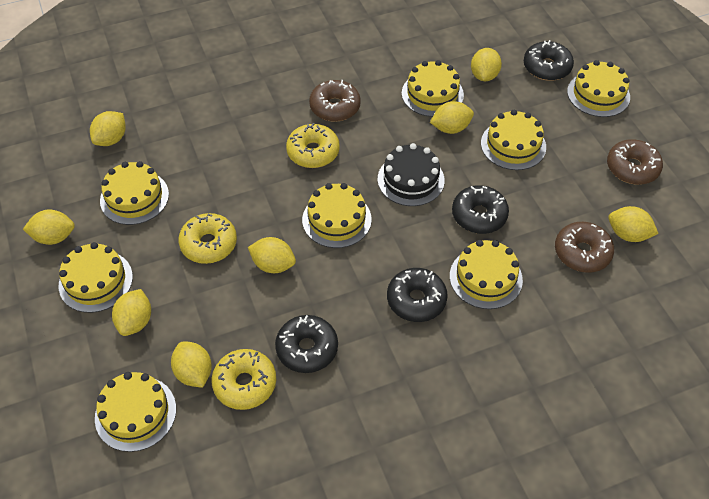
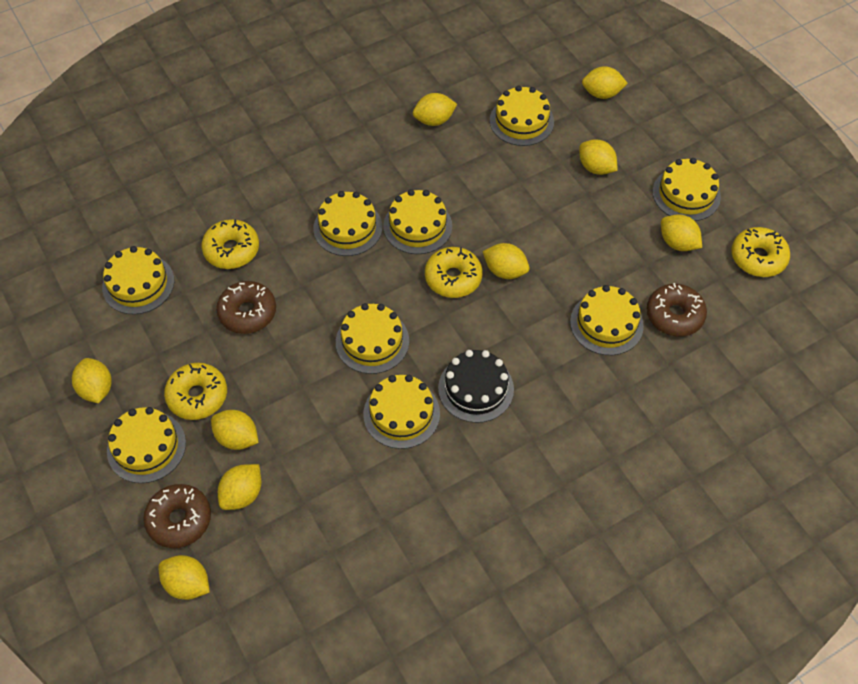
black donut: [275,315,338,373] [387,268,447,322] [452,185,509,234] [524,40,574,81] = 4 -> none = 0
yellow cake: [59,242,133,313] [95,372,176,452] [100,161,169,225] [302,183,372,248] [402,60,464,117] [450,240,523,309] [481,110,546,170] [567,60,630,117] = 8 -> [102,246,174,314] [107,407,186,483] [313,191,382,256] [336,303,409,374] [363,375,440,449] [383,189,452,254] [490,86,554,146] [570,285,644,355] [653,158,721,221] = 9
yellow donut: [178,213,237,264] [211,349,276,410] [286,123,340,168] = 3 -> [164,363,227,420] [201,219,259,269] [425,247,483,298] [731,227,790,277] = 4
yellow lemon: [23,210,75,245] [90,111,126,146] [112,289,151,336] [171,341,212,388] [248,237,296,273] [430,101,474,134] [471,48,502,81] [608,206,659,242] = 8 -> [72,358,112,403] [158,555,210,600] [211,410,258,450] [218,464,261,510] [413,93,457,126] [482,243,529,279] [579,139,617,175] [582,66,628,99] [661,214,702,251] = 9

